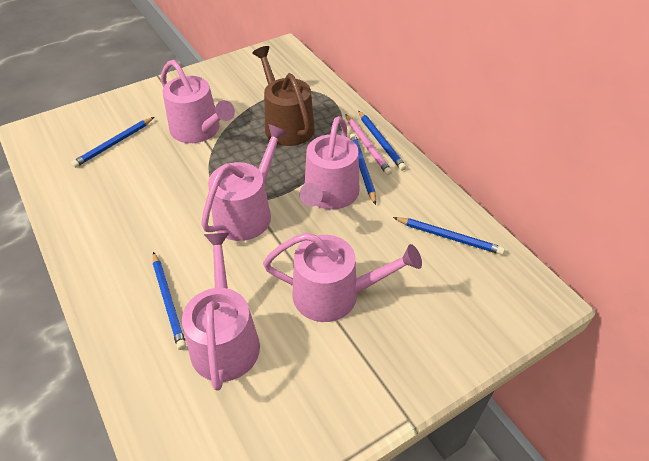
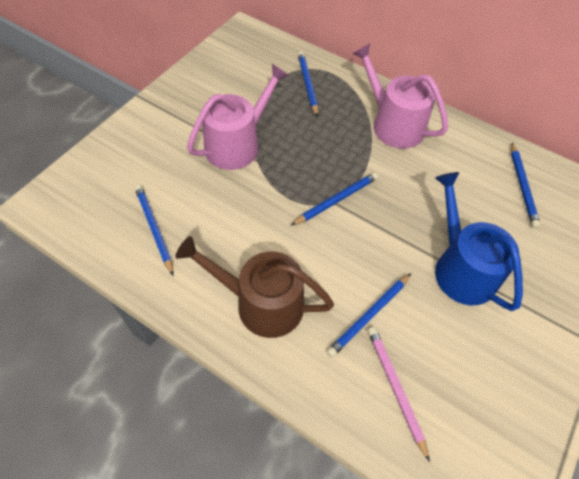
blue watering can: none = 0 -> [435,172,523,311] = 1
pink watering can: [161,60,235,143] [182,233,260,391] [201,124,288,241] [263,233,422,322] [299,116,359,210] = 5 -> [187,64,289,170] [353,43,448,149] = 2

